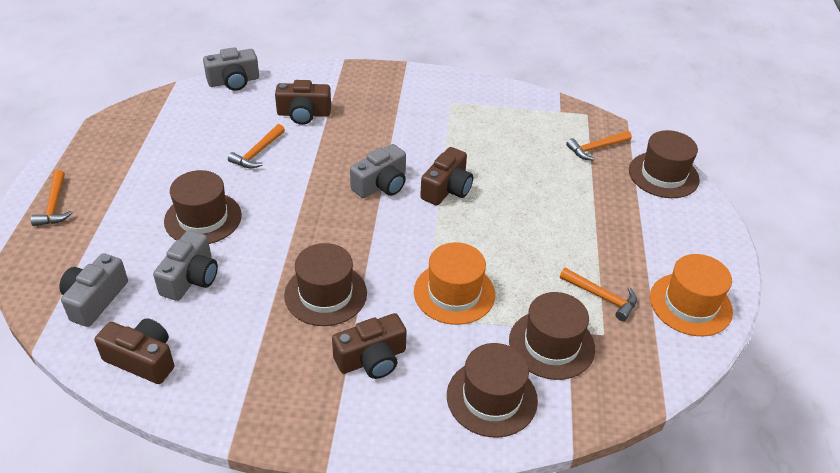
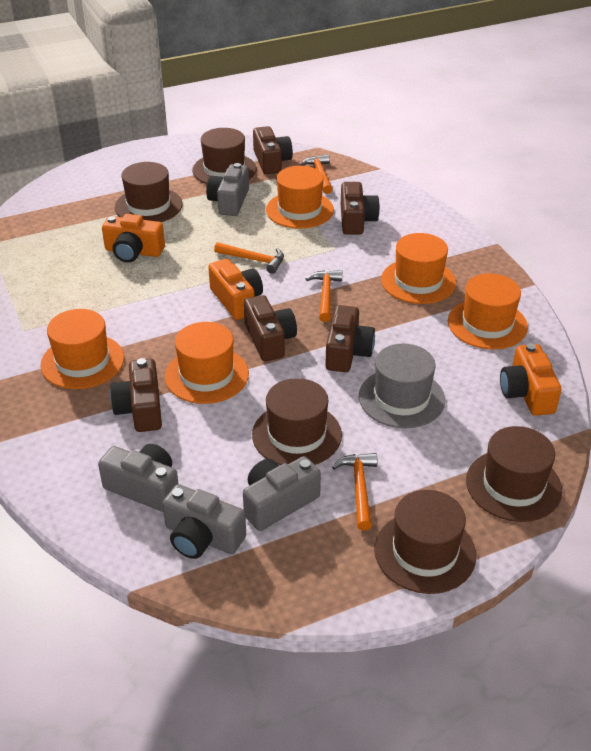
brown camera: [94,318,174,384] [275,80,331,125] [332,313,407,379] [420,147,473,205] = 4 -> [110,358,162,432] [244,295,297,361] [253,126,293,174] [325,305,375,372] [341,182,380,235] = 5
grey hat: none = 0 -> [359,343,445,428] = 1
orange camera: none = 0 -> [102,214,165,262] [208,259,263,320] [500,343,562,416] = 3
orange hat: [414,242,495,325] [650,254,733,336] = 2 -> [40,309,124,389] [165,322,249,404] [266,166,334,229] [381,233,456,304] [448,274,528,349] = 5

